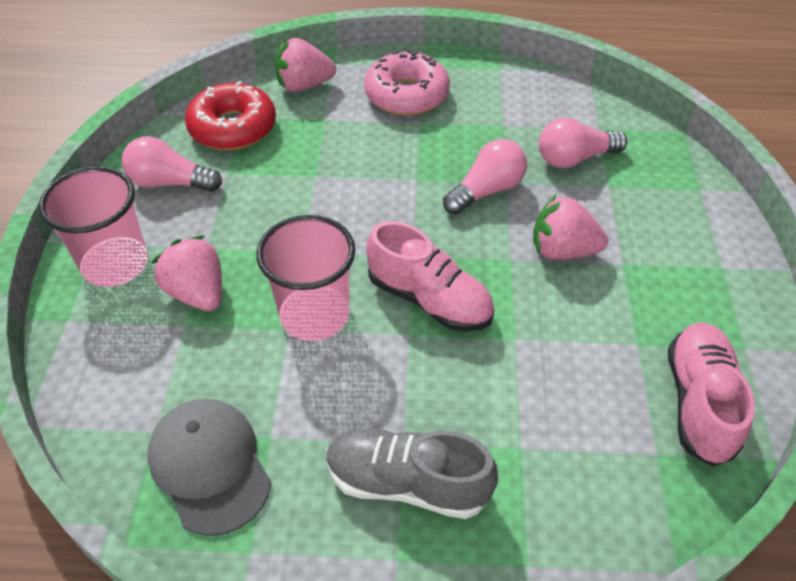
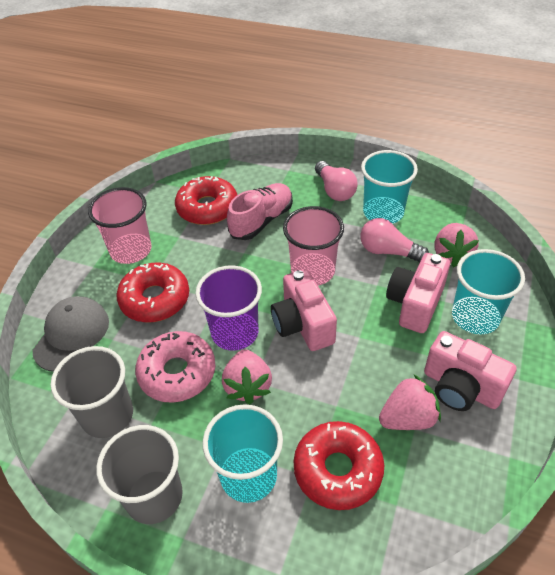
grey cup: none = 0 -> [50,346,133,438] [96,425,183,524] = 2
grey shoe: [326,429,498,519] = 1 -> none = 0
pink camera: none = 0 -> [271,269,337,351] [386,253,450,333] [424,331,517,411] = 3
pink light bulb: [122,136,222,192] [443,139,527,215] [539,118,627,168] = 3 -> [315,161,358,201] [361,218,429,263] = 2
pink shoe: [366,221,494,332] [668,322,755,467] = 2 -> [227,183,293,240] = 1
purple cup: none = 0 -> [195,265,262,351] = 1
red donut: [185,81,276,150] = 1 -> [116,263,189,322] [175,176,237,225] [294,421,384,510] = 3
turquoise cup: none = 0 -> [203,404,283,503] [361,150,418,224] [452,249,525,334] = 3

